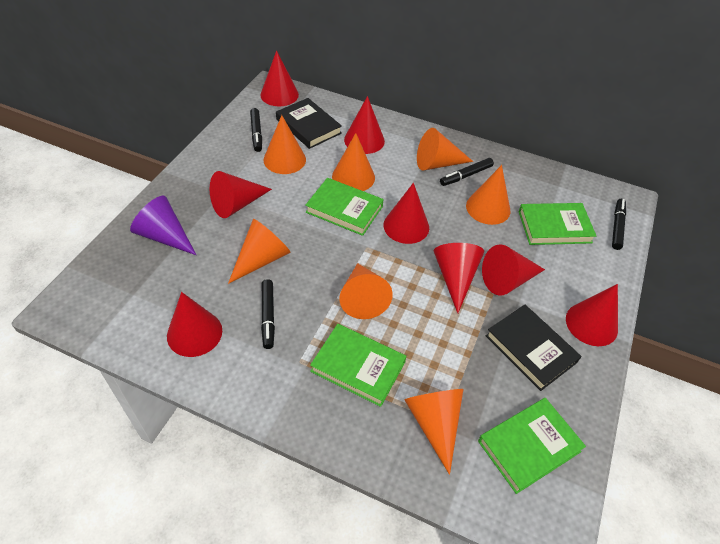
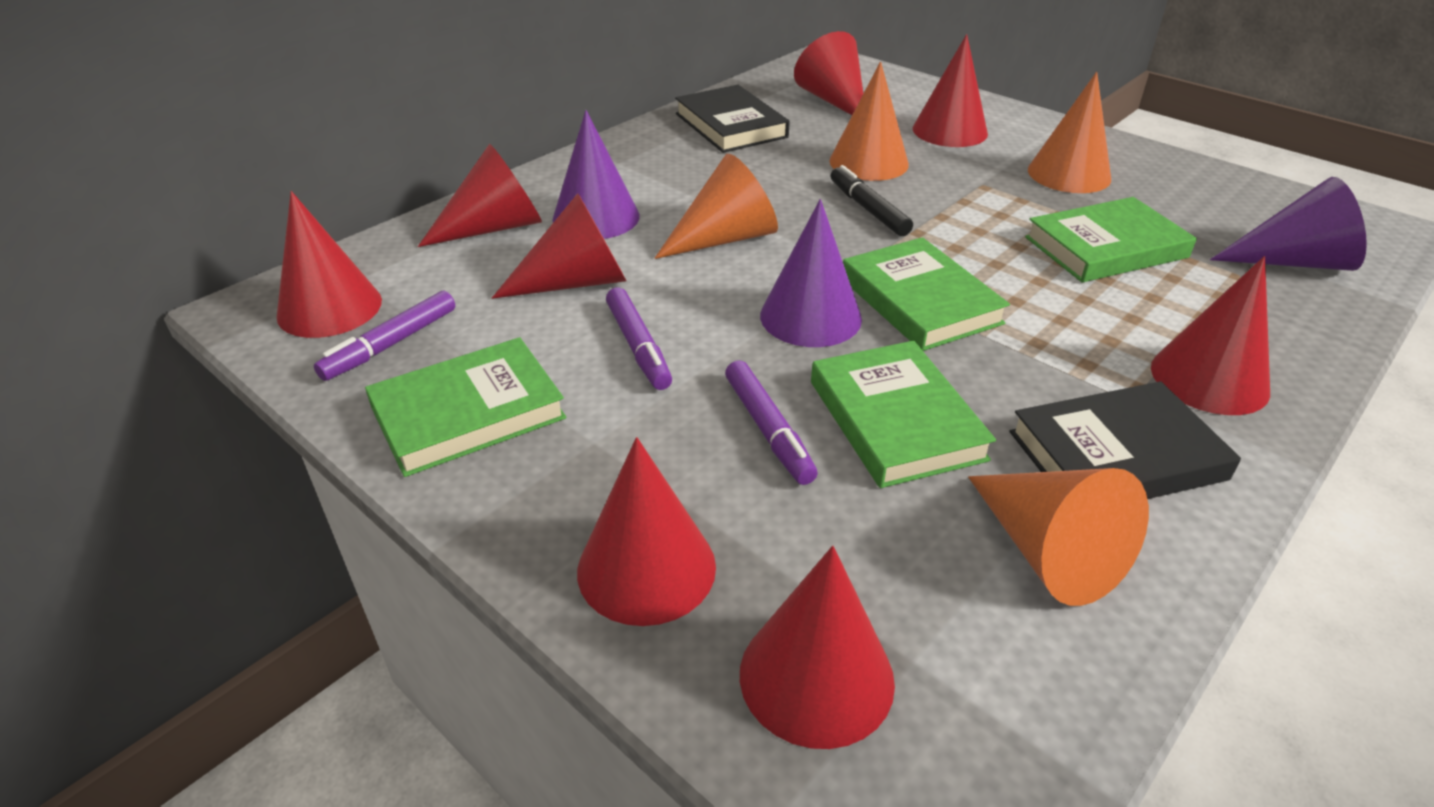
black marker: [250,108,262,152] [261,279,275,349] [440,158,494,186] [612,199,626,250] = 4 -> [831,165,913,236] = 1
orange cone: [228,219,291,284] [263,115,306,174] [332,133,375,191] [340,263,393,319] [404,389,463,475] [417,128,473,171] [466,165,510,225] = 7 -> [654,154,778,259] [829,61,909,181] [968,468,1149,606] [1028,72,1111,193] = 4
purple cone: [130,195,196,255] = 1 -> [552,110,640,239] [760,199,862,347] [1210,177,1367,271] = 3
purple marker: none = 0 -> [314,291,455,381] [606,287,672,390] [725,360,818,485] = 3

